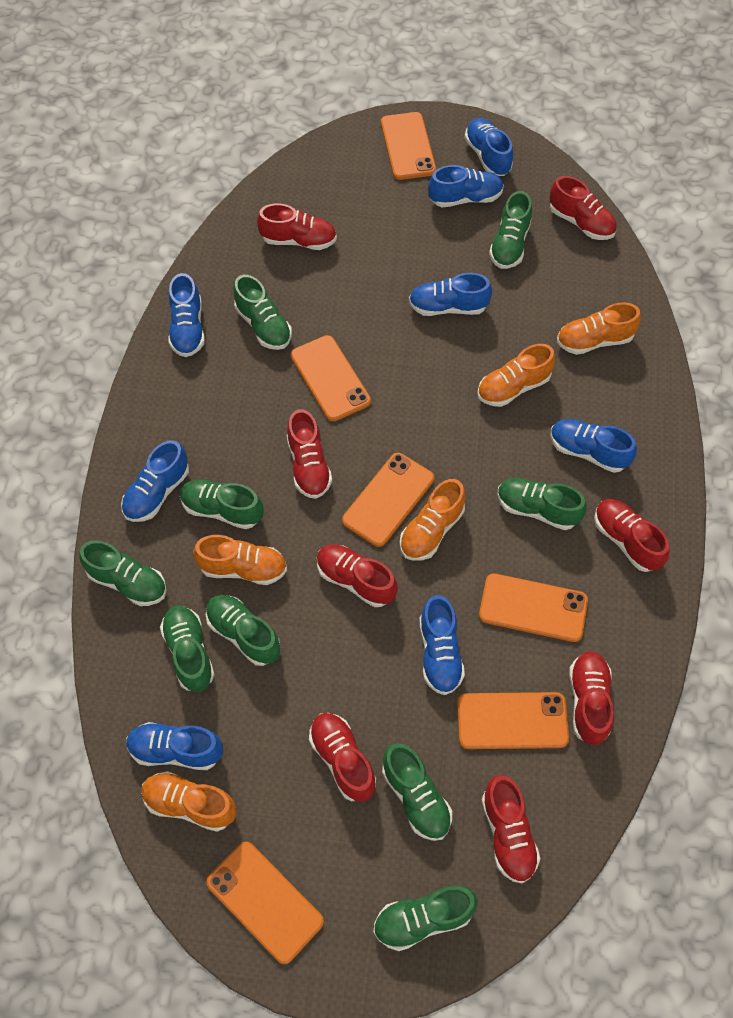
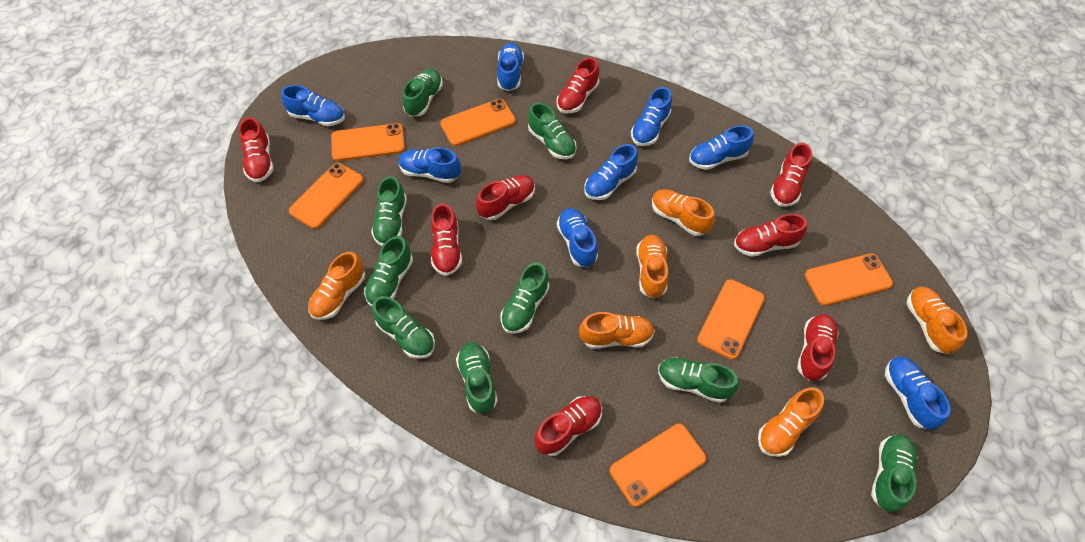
orange shoe: [141,771,237,832] [193,535,287,585] [400,479,465,561] [477,344,555,407] [557,302,641,355] = 5 -> [308,252,365,320] [579,312,655,349] [636,235,669,299] [652,189,715,236] [758,387,824,457] [907,287,967,354] = 6

